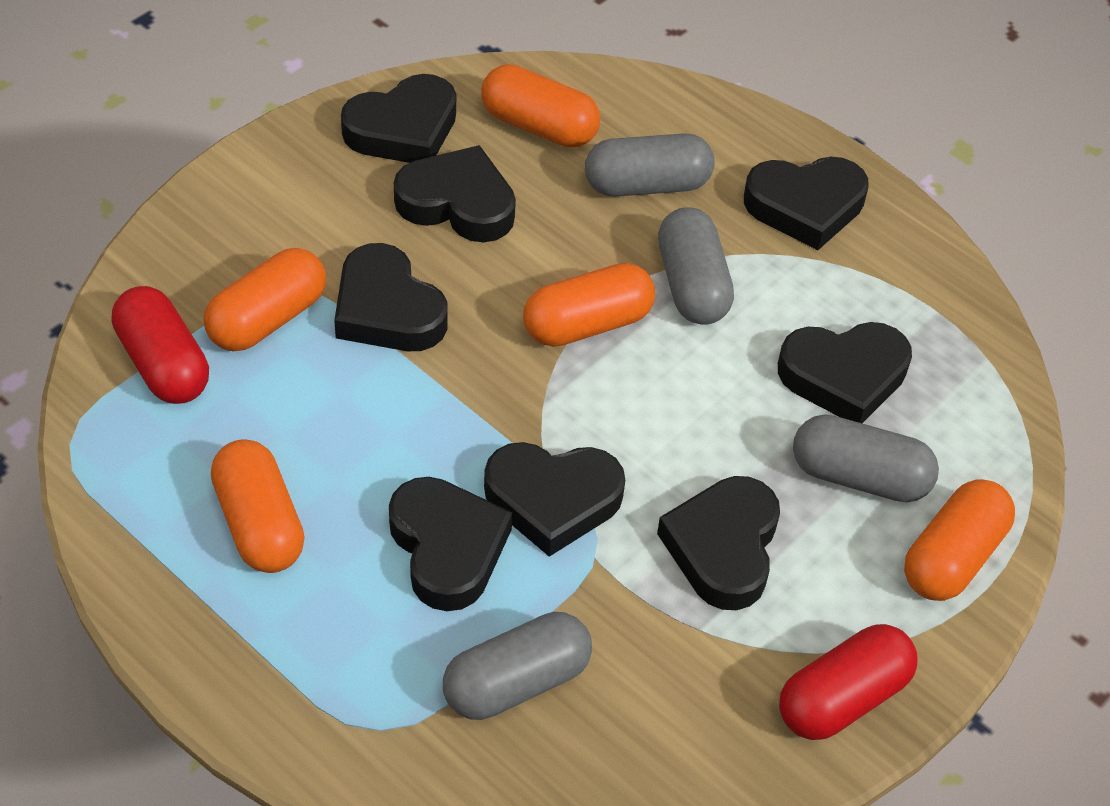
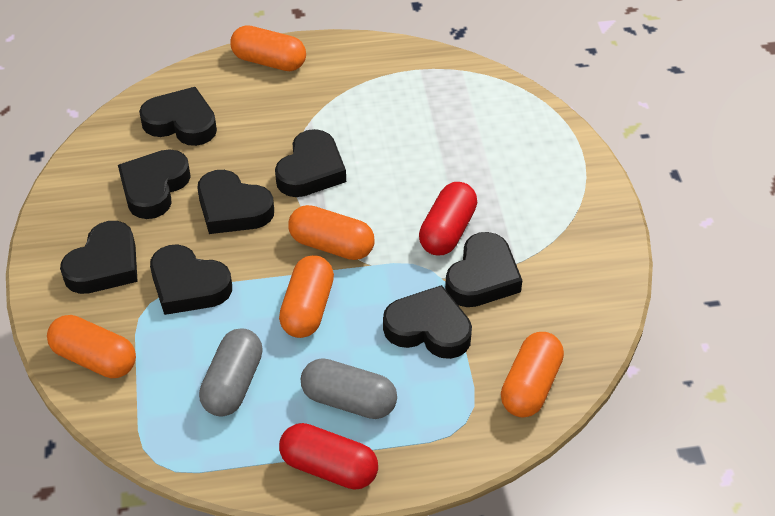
grey capsule: [443,612,592,720] [585,134,714,197] [658,207,734,325] [793,414,939,502] = 4 -> [199,328,263,417] [301,358,397,419] = 2

